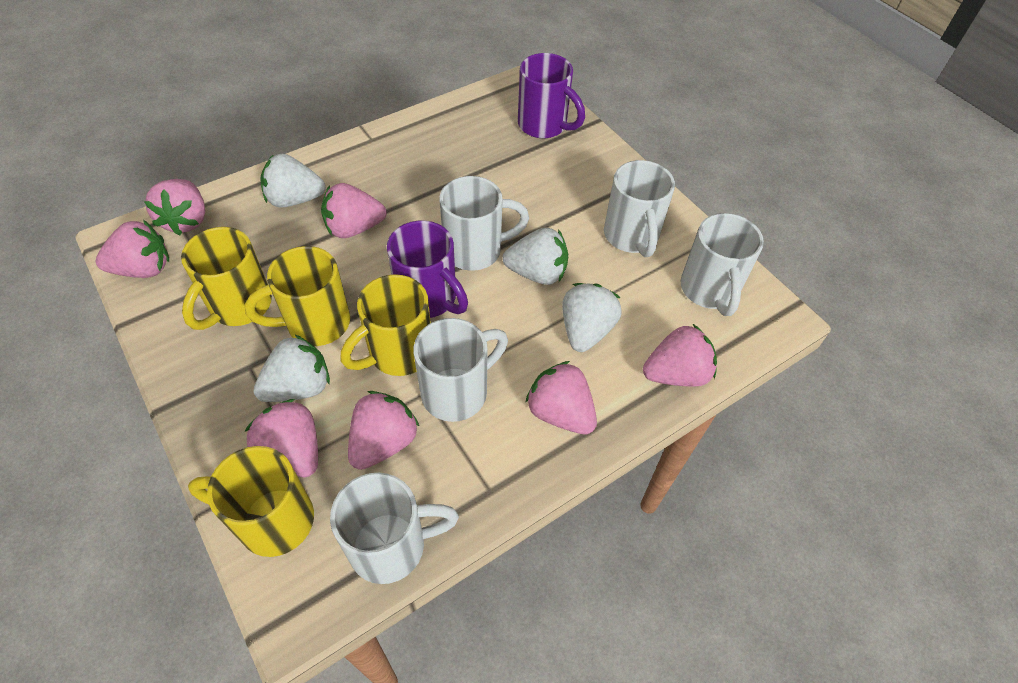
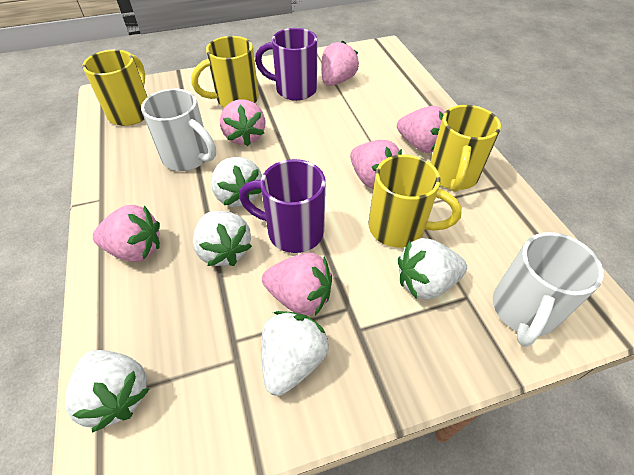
pink strawberry: [96,220,169,278] [144,179,205,235] [245,399,318,477] [321,183,387,238] [348,391,419,470] [525,361,597,434] [643,324,717,387] = 7 -> [93,205,160,262] [220,99,265,146] [262,253,332,316] [321,41,359,86] [350,140,402,189] [397,106,445,153] = 6
white mug: [330,473,459,584] [413,318,508,422] [439,176,529,271] [604,160,675,257] [681,213,764,316] = 5 -> [141,88,216,171] [493,232,604,347] = 2
white strawberry: [253,334,330,402] [260,154,326,207] [502,228,568,285] [562,283,622,352] = 4 -> [65,350,150,433] [193,211,252,266] [211,157,262,207] [261,311,329,396] [398,238,467,300] = 5

